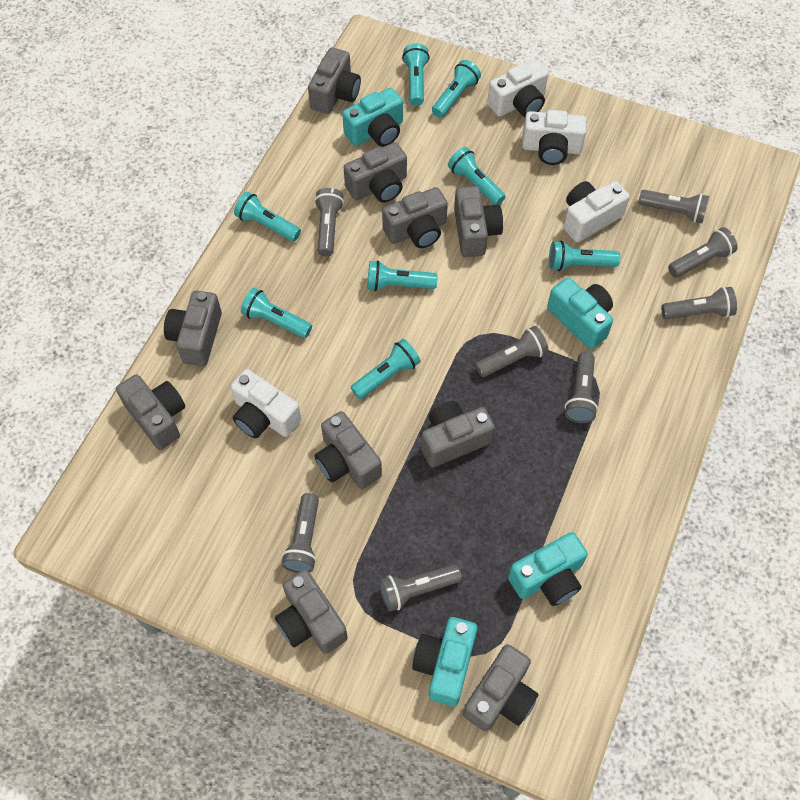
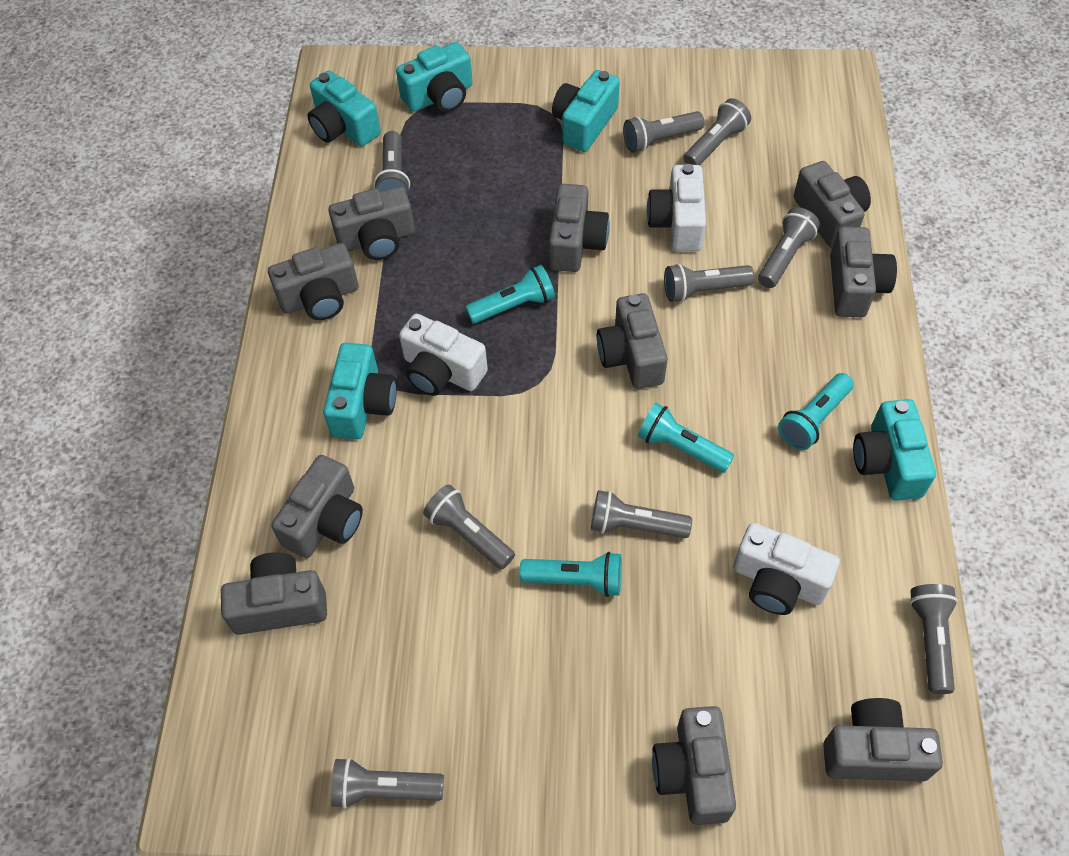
grey flashlight: [281,493,319,573] [314,188,344,256] [379,564,462,612] [475,326,549,377] [565,352,598,423] [638,190,709,223] [661,287,737,320] [668,227,738,278] = 8 -> [331,758,444,809] [374,131,410,195] [423,484,515,570] [591,490,692,538] [623,111,704,153] [664,264,754,302] [684,98,751,165] [758,207,820,288] [909,584,958,694] = 9
turquoise camera: [342,88,403,147] [412,617,477,706] [508,532,588,606] [547,278,613,349] = 4 -> [307,71,381,146] [323,343,397,440] [396,42,473,112] [552,70,620,152] [853,399,936,501] = 5
turquoise flashlight: [234,191,301,242] [241,288,312,338] [351,339,421,399] [367,261,438,291] [402,43,430,106] [432,60,481,118] [448,147,506,205] [549,241,620,271] = 8 -> [465,265,555,324] [519,552,622,597] [638,403,734,473] [778,373,854,450] = 4
white camera: [231,369,301,438] [487,60,548,117] [522,110,587,165] [563,181,630,242] = 4 -> [399,314,488,396] [647,164,706,251] [733,523,840,615] = 3

